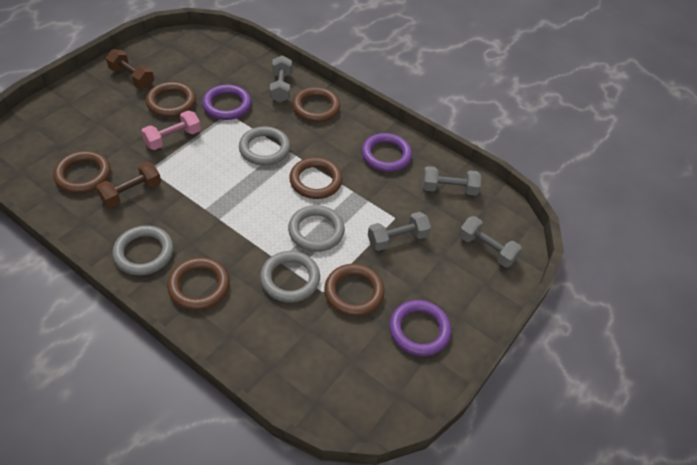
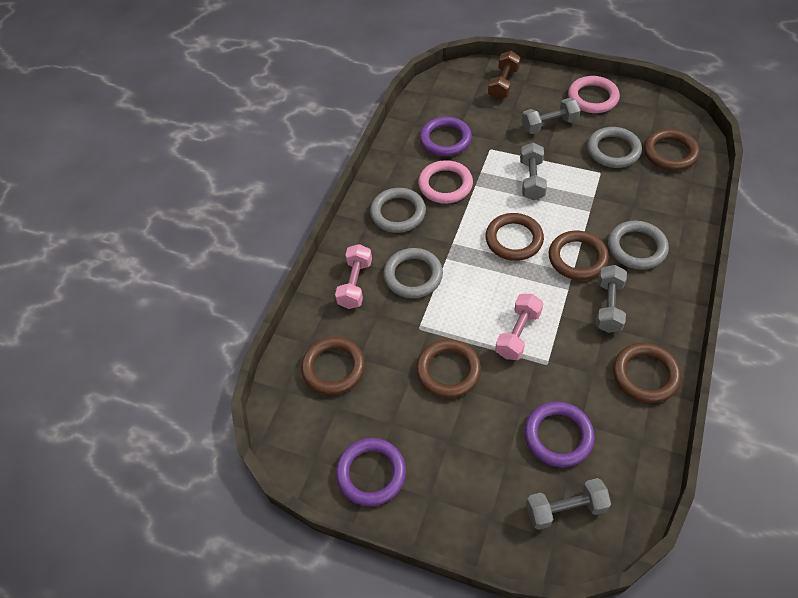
brown dumbbell: [96,162,161,208] [106,49,154,88] = 2 -> [488,51,521,100] = 1
pink dumbbell: [142,110,201,150] = 1 -> [335,244,372,309] [495,294,543,360] = 2
pink ring: none = 0 -> [418,160,473,204] [568,76,620,113] = 2

